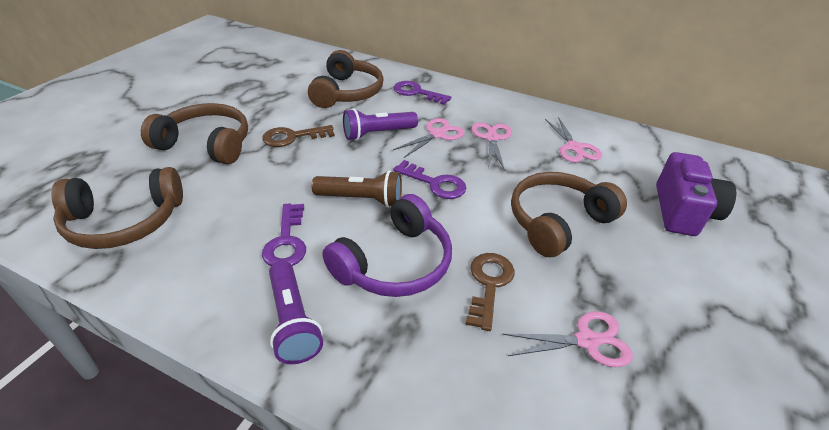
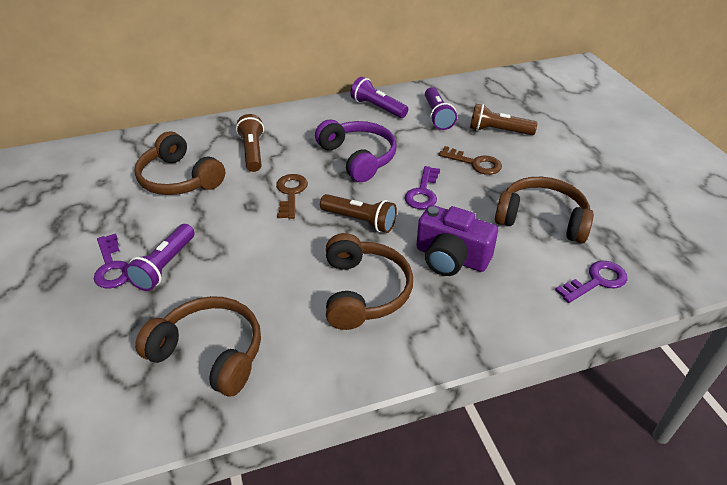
brown flashlight: [312,170,402,208] = 1 -> [236,114,264,172] [320,194,397,233] [470,104,538,135] = 3
pink scissors: [393,118,465,158] [472,122,512,171] [502,311,633,367] [545,117,602,163] = 4 -> none = 0
purple flashlight: [269,261,323,364] [343,108,418,141] = 2 -> [125,224,195,291] [350,77,408,118] [425,87,457,130] = 3

